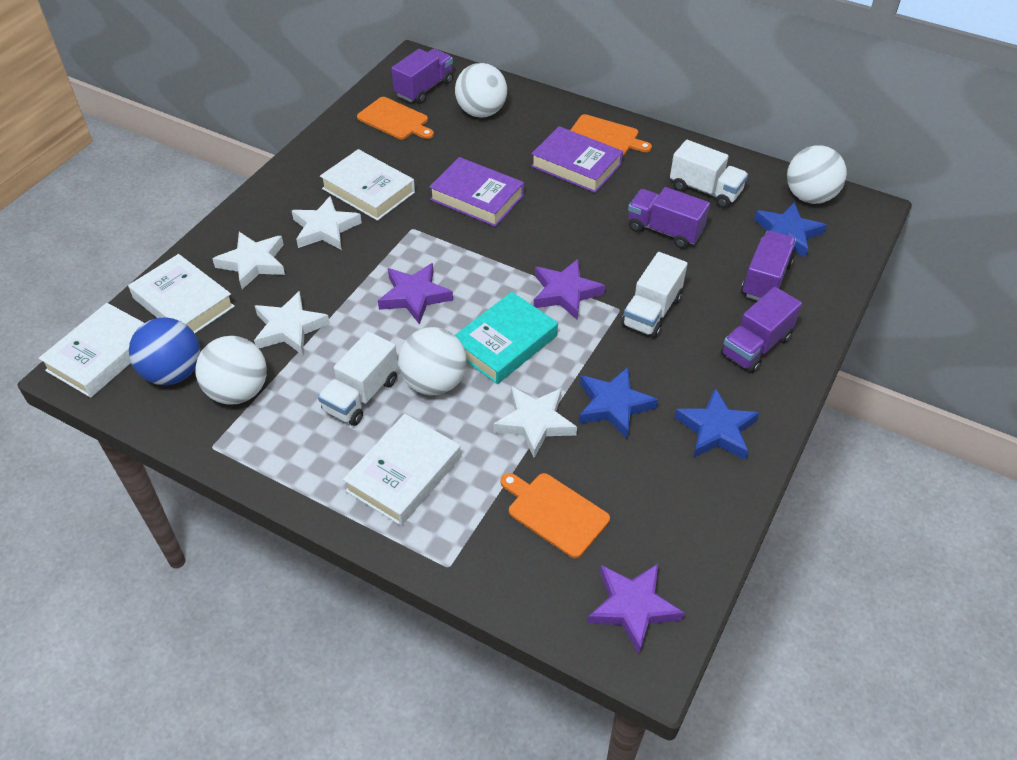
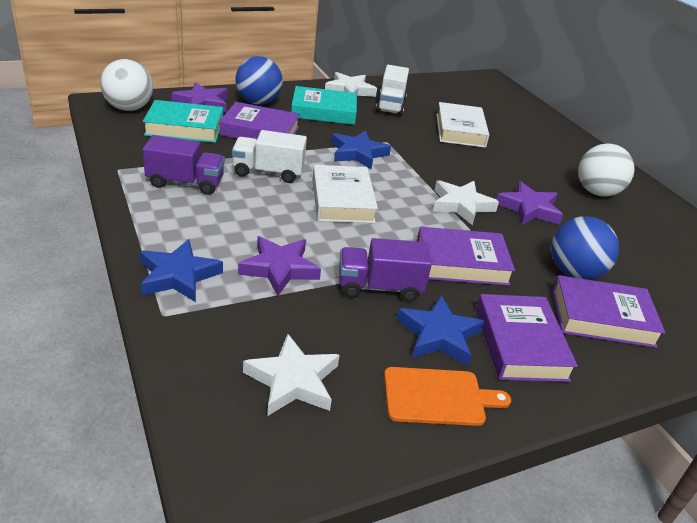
blue ball: [129,317,200,385] = 1 -> [235,56,283,105] [551,216,619,280] = 2
orange cutting board: [357,97,434,140] [501,473,610,558] [570,114,652,155] = 3 -> [384,367,511,426] = 1
purple book: [429,157,524,227] [531,126,623,193] = 2 -> [220,102,300,139] [417,227,515,286] [476,294,578,382] [552,275,665,348] = 4
purple truck: [391,49,453,104] [628,187,710,249] [721,287,802,373] [741,231,796,300] = 4 -> [143,135,225,195] [339,238,432,302] = 2
turquoise book: [455,292,558,384] = 1 -> [143,100,223,143] [291,86,357,125] = 2
white ball: [196,336,267,405] [398,327,467,395] [455,63,507,117] [787,145,847,204] = 4 -> [100,59,153,111] [578,143,635,197] = 2
white book: [38,303,144,398] [128,254,235,333] [320,149,415,221] [343,414,461,526] = 4 -> [312,165,378,223] [436,102,489,148] = 2
white star: [213,232,285,289] [254,291,330,355] [292,196,362,250] [493,386,577,458] = 4 -> [243,334,339,416] [325,72,377,97] [433,180,499,225] = 3
white truck: [318,331,398,426] [621,252,688,338] [670,140,748,208] = 3 -> [232,130,307,183] [376,65,409,116] = 2

